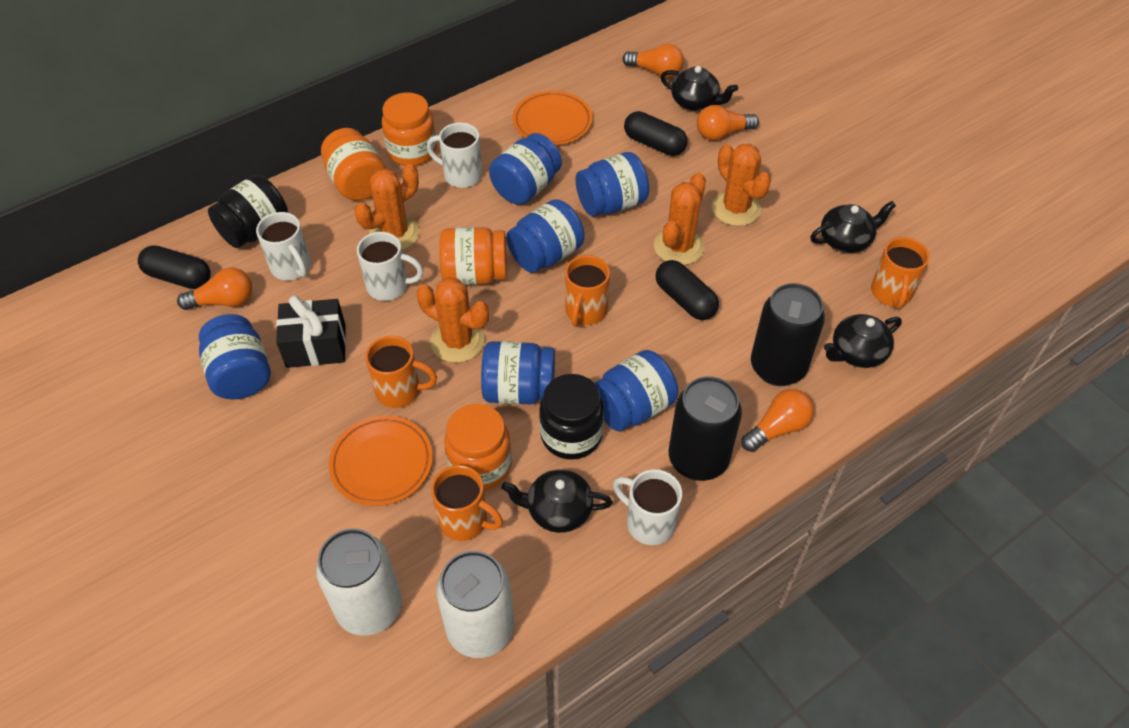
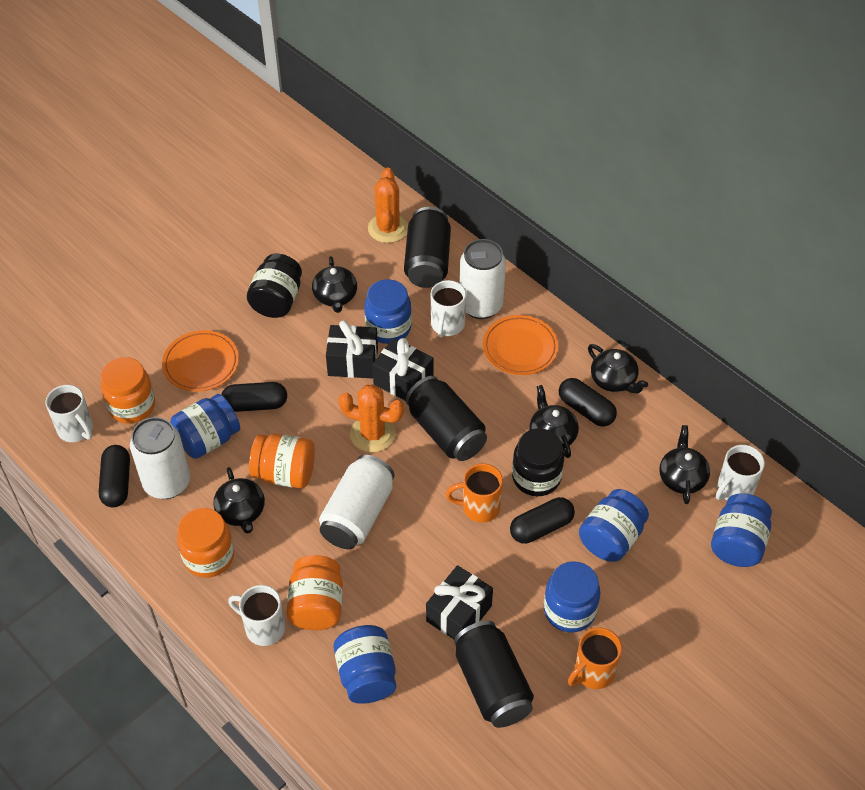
black can: [669,376,742,481] [751,283,825,386] = 2 -> [404,207,451,288] [406,376,487,461] [454,621,534,728] = 3
black capsule: [138,246,211,289] [624,111,688,156] [656,260,719,320] = 3 -> [99,445,130,507] [221,382,287,412] [510,497,575,544] [559,378,617,427] = 4
black gift: [276,295,346,368] = 1 -> [326,320,378,378] [372,338,433,401] [426,565,493,639] = 3
black teapot: [501,469,612,533] [660,66,738,111] [810,201,896,253] [824,314,902,368] = 4 -> [213,467,265,534] [312,256,357,313] [530,385,579,458] [588,344,648,393] [659,425,710,504] = 5
orange cactus: [355,164,420,250] [417,278,489,363] [654,173,706,265] [712,144,771,226] = 4 -> [338,384,404,452] [368,168,408,243] = 2
orange light bulb: [177,268,252,310] [622,44,684,78] [697,105,759,140] [741,389,814,452] = 4 -> none = 0
orange mug: [365,336,437,408] [431,465,503,541] [565,255,610,327] [871,237,930,309] = 4 -> [446,463,503,523] [568,627,622,689] = 2
white can: [316,529,402,636] [436,551,514,658] = 2 -> [130,417,190,499] [319,455,395,549] [460,239,506,319] = 3

